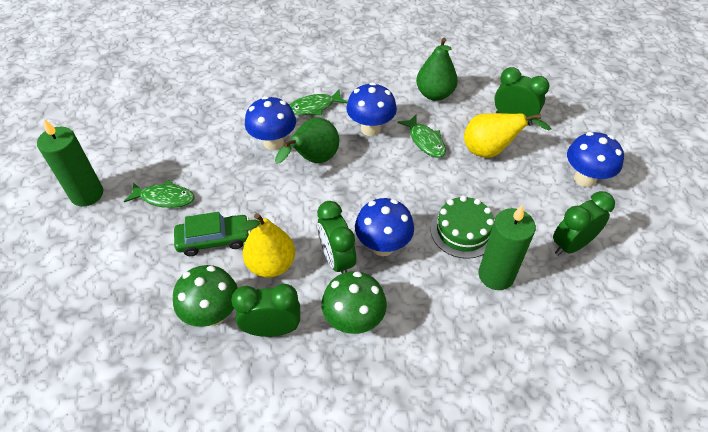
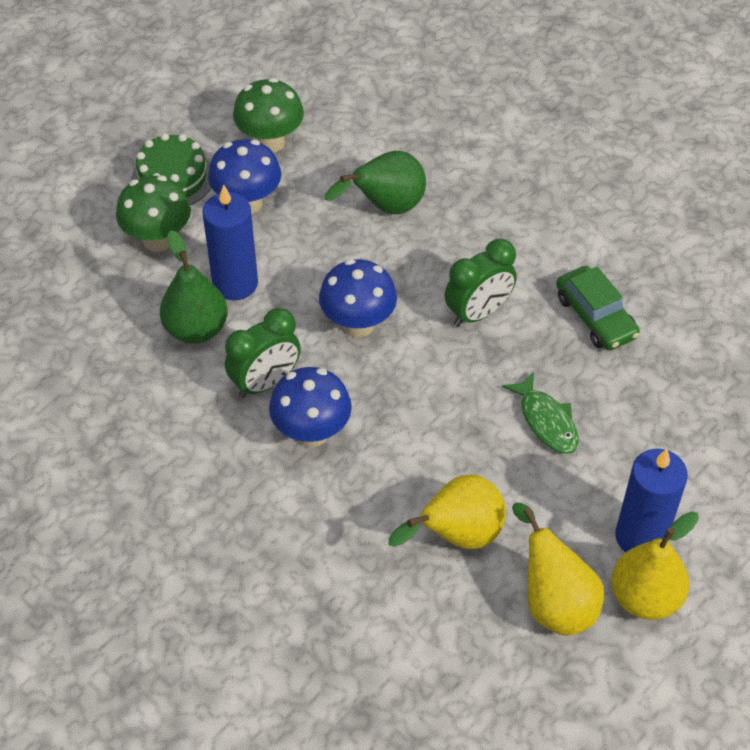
blue candle: none = 0 -> [202,184,258,300] [615,449,688,553] = 2
blue mushroom: [245,96,296,150] [346,82,397,136] [355,198,414,256] [567,132,624,187] = 4 -> [208,139,281,214] [269,367,352,447] [319,259,397,337] = 3
green candle: [37,119,103,207] [478,205,536,290] = 2 -> none = 0
green clock: [231,284,300,337] [317,201,356,274] [495,67,550,126] [553,191,615,256] = 4 -> [225,308,301,398] [445,239,517,327] = 2
green fish: [124,180,195,208] [290,89,348,116] [397,115,446,158] = 3 -> [502,372,579,454] = 1
yellow pear: [237,213,295,277] [464,113,551,158] = 2 -> [388,474,506,549] [512,503,604,636] [611,511,699,620] = 3

